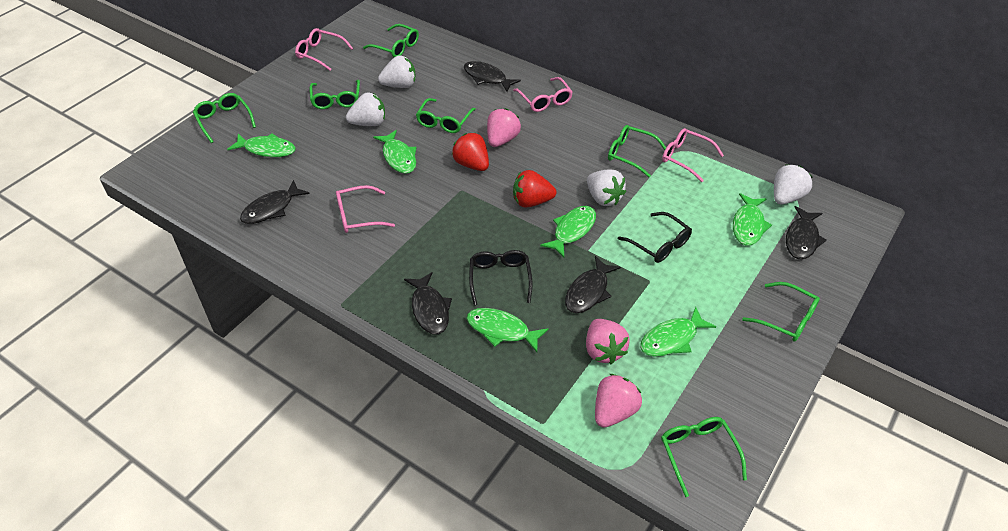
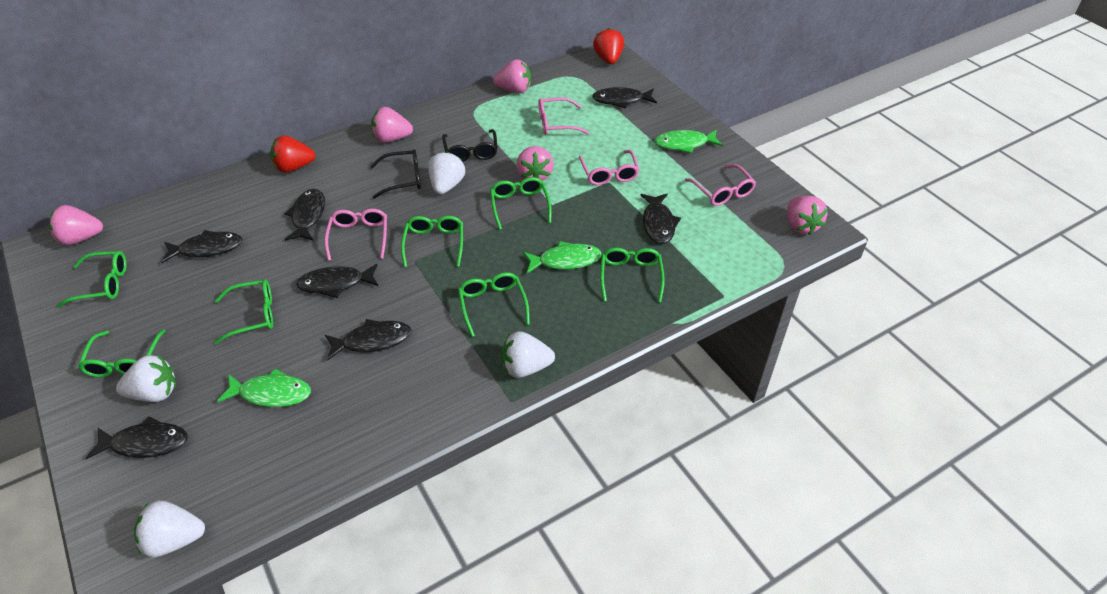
black fish: [240,180,310,224] [404,272,452,335] [464,61,521,92] [565,256,621,313] [786,206,827,259] = 5 -> [86,416,188,459] [161,230,243,263] [284,189,325,241] [297,264,378,298] [325,319,412,361] [592,87,657,108] [641,193,681,244] = 7
green fish: [227,133,296,157] [373,130,416,174] [466,308,549,352] [540,206,596,257] [640,307,716,356] [733,193,772,246] = 6 -> [217,368,311,407] [523,241,602,273] [654,130,723,154] = 3
pink strawberry: [487,108,521,147] [586,319,630,364] [595,374,642,428] = 3 -> [49,205,103,245] [371,107,413,143] [493,59,531,93] [517,146,554,181] [787,196,828,235] = 5

